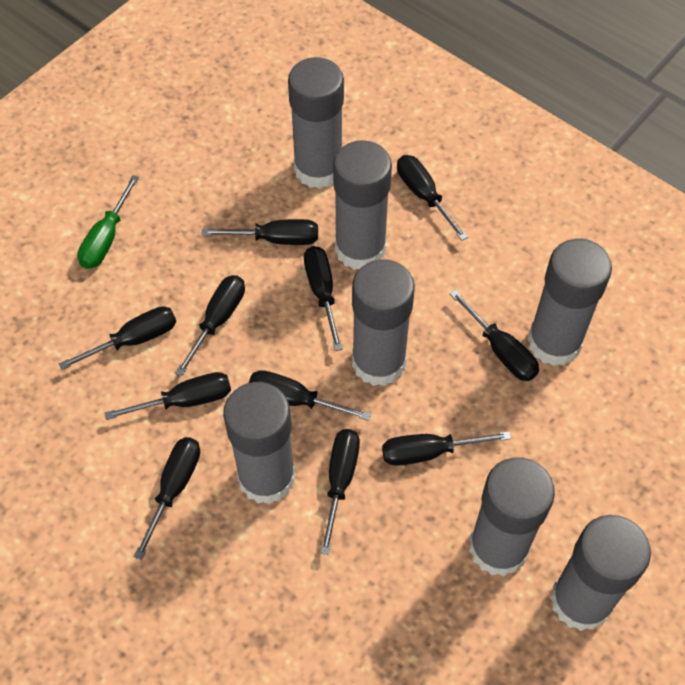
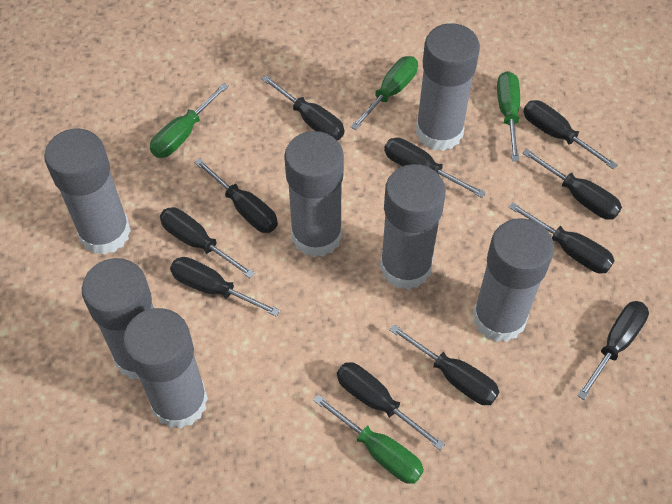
green screwdriver: [77,175,139,269] = 1 -> [150,83,229,158] [313,394,424,484] [350,56,418,130] [497,71,520,161] = 4

